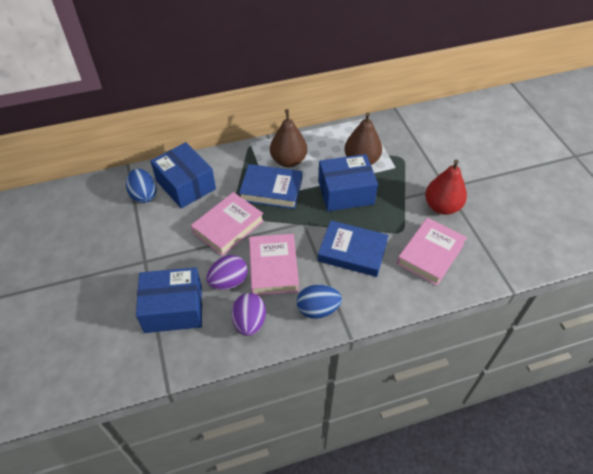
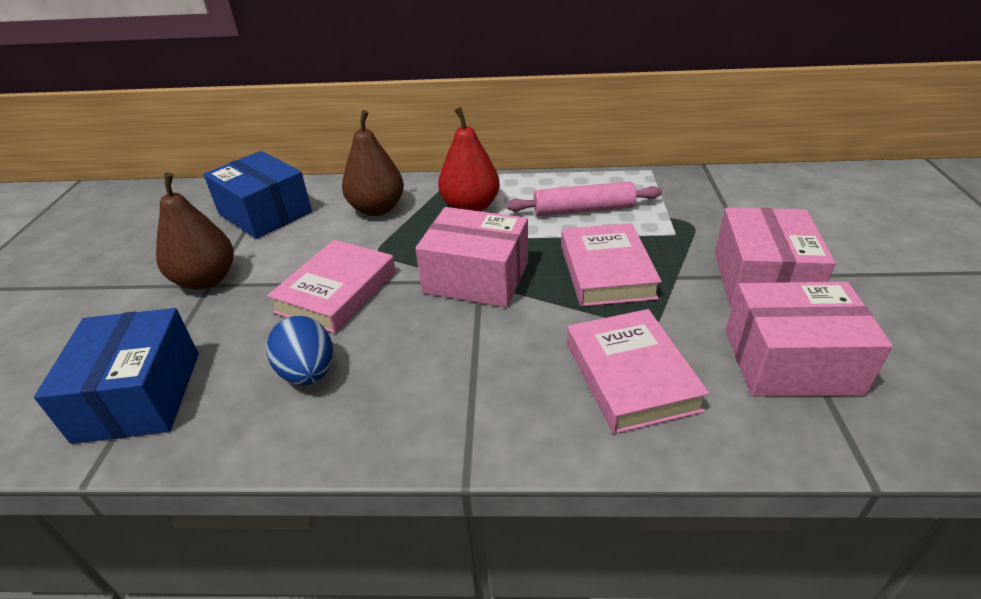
blue book: [239,164,302,209] [318,220,389,277] = 2 -> none = 0
blue box: [136,267,202,333] [150,142,216,208] [318,154,378,211] = 3 -> [34,308,199,444] [203,151,312,239] = 2
blue egg: [126,169,157,203] [297,284,342,319] = 2 -> [266,316,333,385] = 1
pink box: none = 0 -> [415,207,528,307] [715,207,836,307] [725,282,893,396] = 3
pink rolling pin: none = 0 -> [506,181,662,216] = 1
purple egg: [206,255,248,290] [231,293,266,336] = 2 -> none = 0

